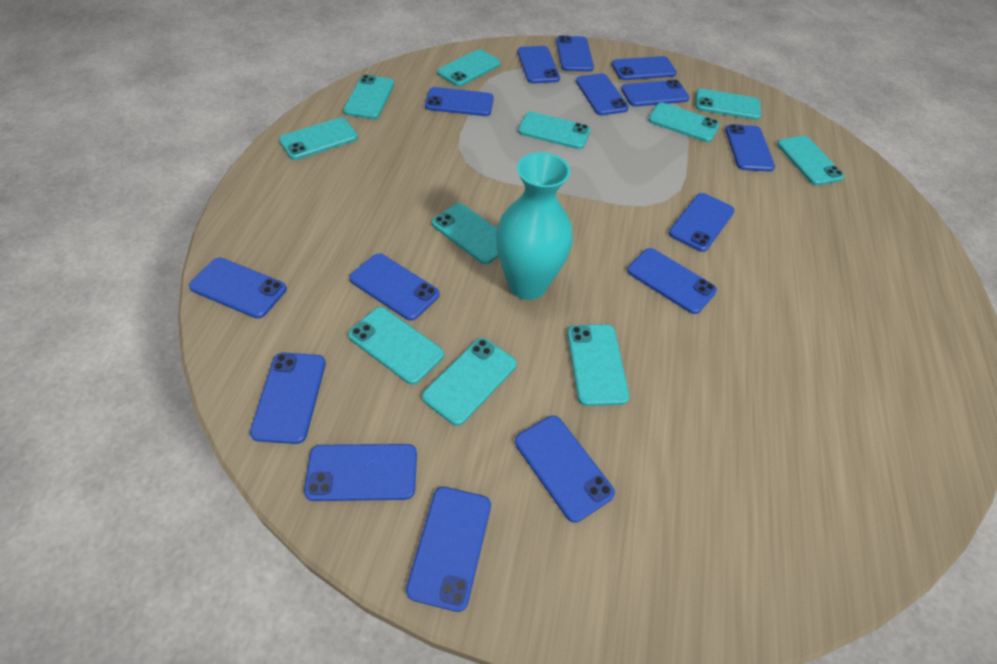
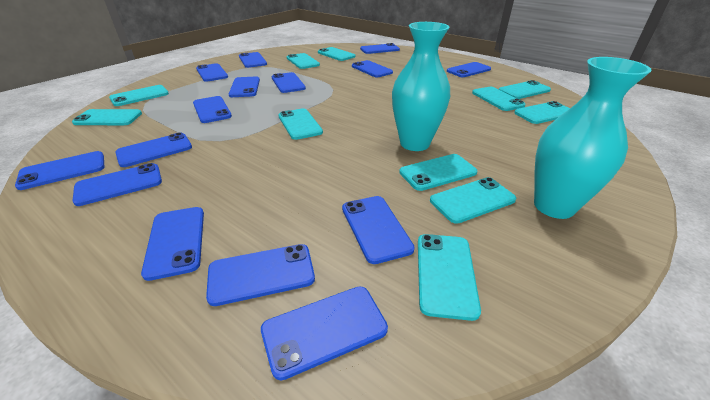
turquoise vase: [496,152,573,300] = 1 -> [392,22,450,151] [534,57,652,219] = 2

